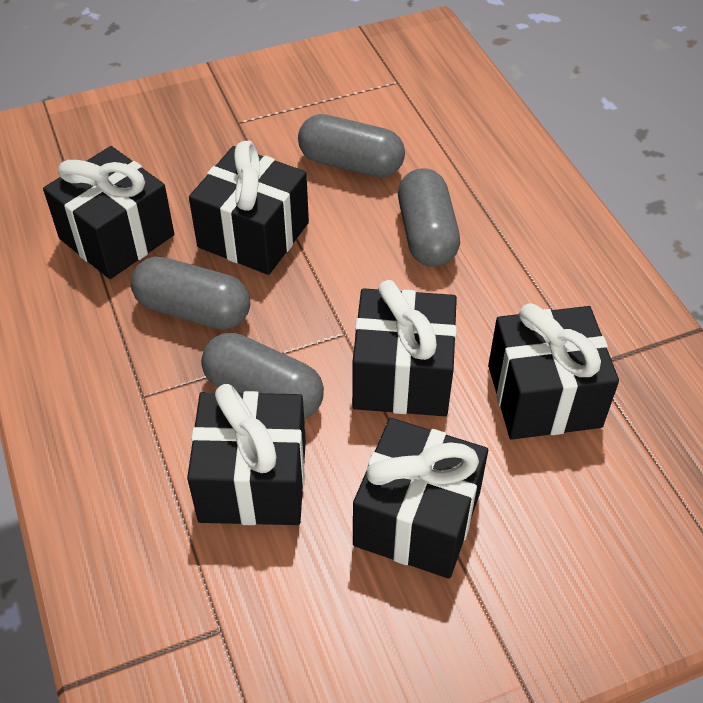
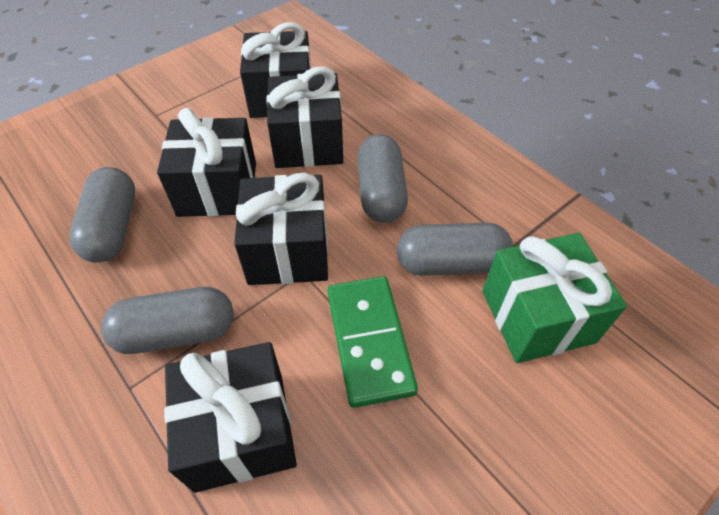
black gift: [43,146,174,279] [187,384,306,525] [189,141,309,275] [352,280,457,416] [353,418,488,579] [488,303,619,440] = 6 -> [157,108,256,217] [164,342,297,493] [234,173,328,285] [240,22,311,118] [266,67,343,168] = 5
green domino: none = 0 -> [327,276,418,408] = 1
green gift: none = 0 -> [482,233,627,363] = 1

